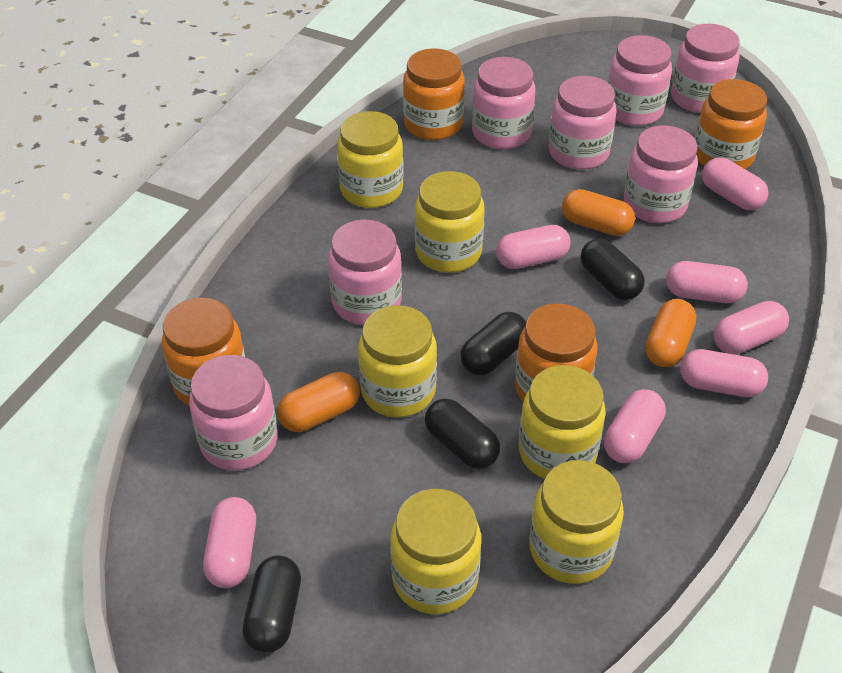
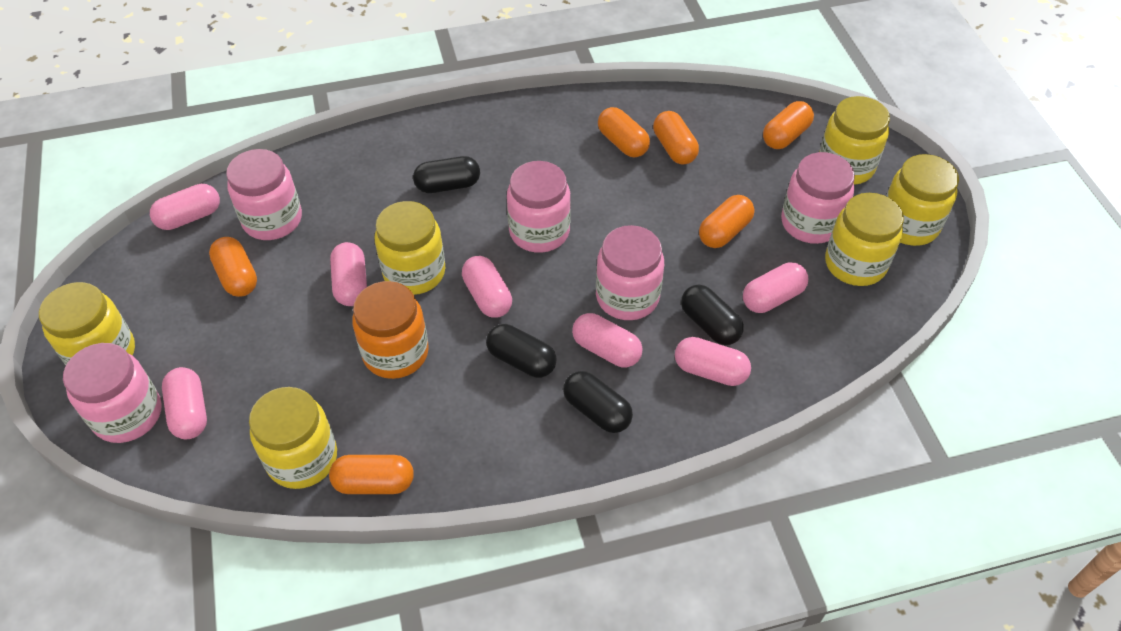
orange capsule: [277,372,359,432] [562,189,635,236] [645,299,696,367] = 3 -> [209,237,257,297] [329,455,414,494] [598,107,650,157] [653,111,699,164] [699,195,754,248] [763,101,814,149] = 6
orange jar: [162,298,245,405] [403,48,465,140] [515,303,598,401] [695,79,767,169] = 4 -> [352,281,429,379] = 1
pink jar: [189,355,278,471] [328,219,402,325] [472,57,536,149] [549,76,617,170] [608,35,672,126] [624,125,698,223] [671,24,740,113] = 7 -> [63,343,162,443] [226,149,302,240] [507,161,571,253] [596,225,664,320] [781,152,855,244] = 5

